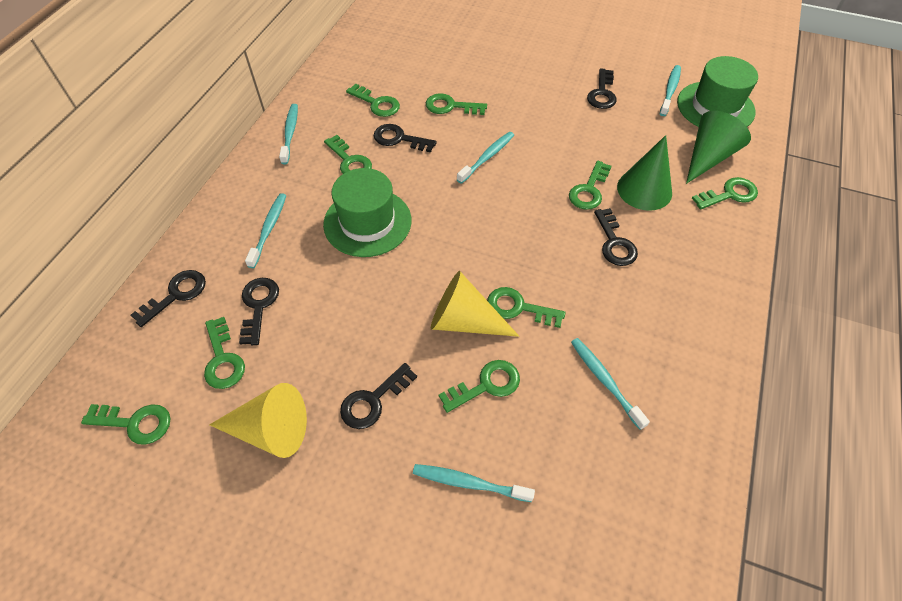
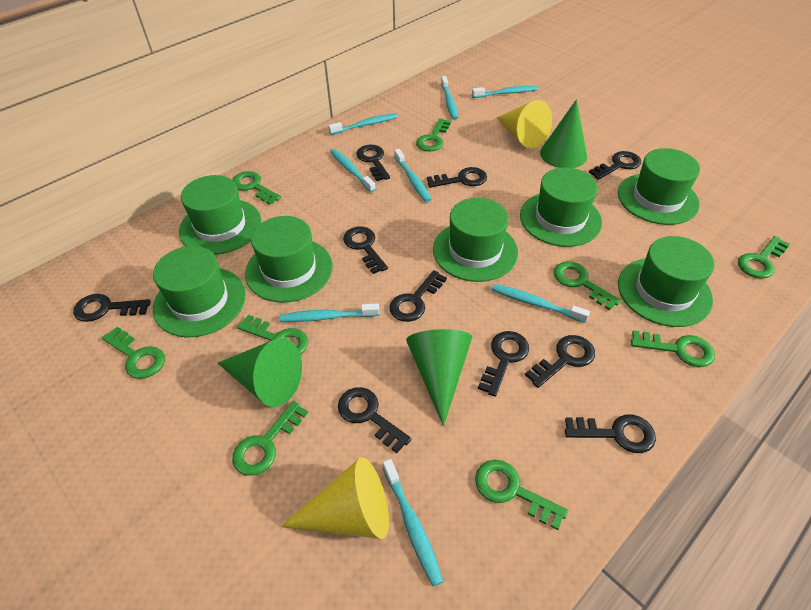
black key: [131,270,206,327] [239,278,279,345] [340,363,417,429] [374,124,437,152] [587,69,616,109] [594,208,638,266] = 6 -> [73,294,151,322] [338,387,412,453] [343,227,388,274] [356,145,390,181] [389,270,447,322] [427,167,487,188] [478,331,529,397] [525,335,595,388] [565,415,656,453] [589,151,641,180] = 10
green cone: [617,135,672,211] [686,111,751,184] = 2 -> [218,338,302,407] [406,329,472,426] [540,99,587,168] = 3
green hat: [323,168,412,257] [677,56,758,127] = 2 -> [153,246,246,337] [179,175,261,255] [245,216,333,303] [433,198,518,282] [520,167,602,247] [618,148,700,225] [618,236,714,327] = 7
turquoise toothbrush: [245,193,286,268] [279,104,298,164] [413,464,535,502] [457,132,514,184] [571,338,650,430] [660,65,681,116] = 6 -> [280,303,379,322] [328,113,398,135] [330,149,376,192] [383,459,443,586] [394,149,431,202] [441,76,458,120] [472,86,538,98] [492,284,590,323] = 8

